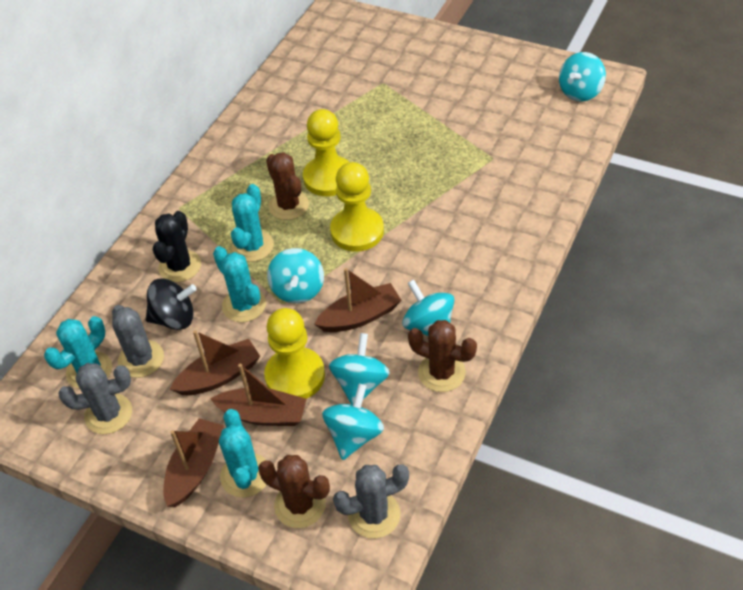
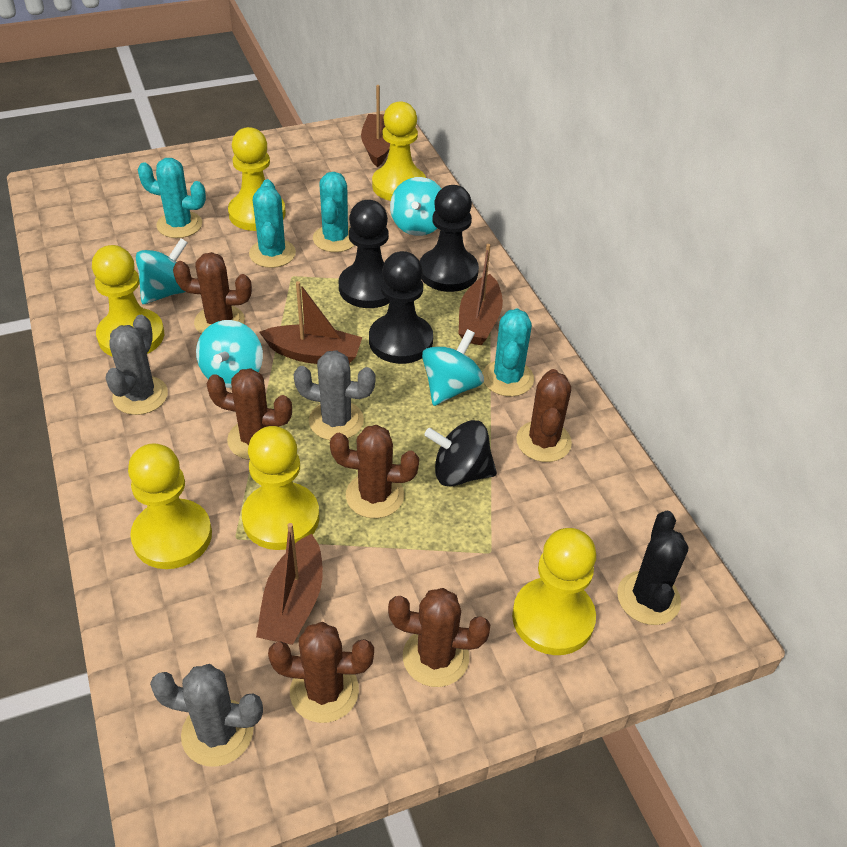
black pawn: none = 0 -> [339,200,390,308] [369,251,433,364] [420,185,479,292] = 3
brown cactus: [258,455,330,528] [266,152,309,220] [408,320,477,392] = 3 -> [173,252,252,334] [206,368,292,460] [268,622,374,723] [330,425,419,518] [388,588,491,687] [516,369,572,462] = 6
turquoise spinning top: [267,248,324,303] [322,384,384,460] [329,333,390,405] [402,279,454,336] [559,52,606,102] = 5 -> [136,238,188,304] [196,320,263,388] [390,177,441,236] [422,329,484,406] = 4
yellow pawn: [264,308,325,399] [303,109,349,196] [330,162,384,252] = 3 -> [92,245,164,357] [128,443,212,569] [228,127,286,231] [242,426,319,550] [372,101,426,201] [512,528,596,655] = 6

